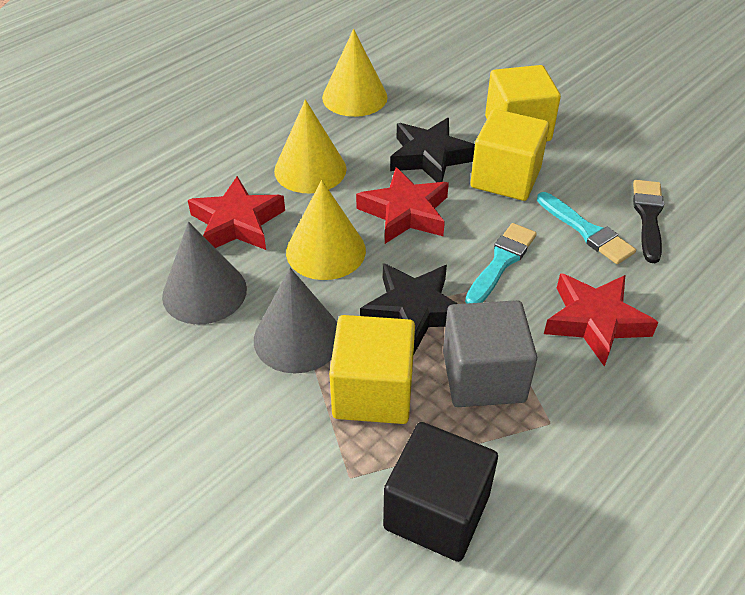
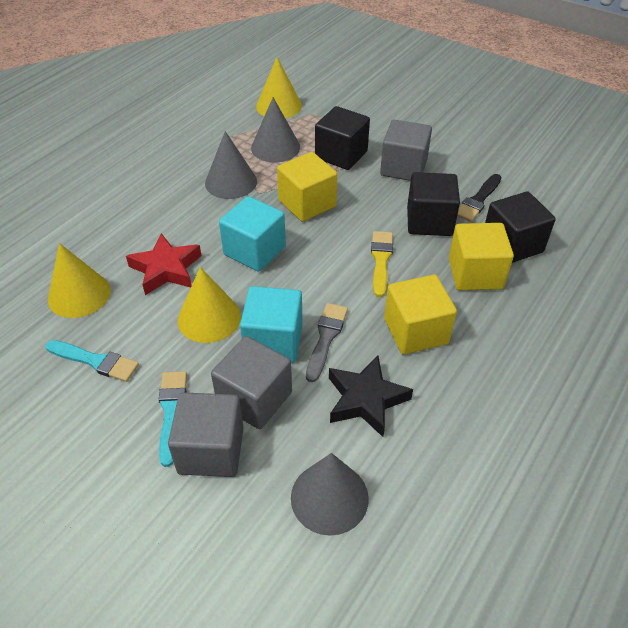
black cube: [383,422,498,562] = 1 -> [315,106,370,170] [407,172,460,236] [485,191,556,263] = 3
black star: [360,263,458,355] [390,118,475,182] = 2 -> [329,355,413,437] = 1
grey brush: none = 0 -> [306,303,348,382] = 1
grey cone: [162,221,247,325] [254,268,337,374] = 2 -> [205,131,257,199] [251,97,300,162] [291,453,369,536] = 3
grey cube: [443,300,537,407] = 1 -> [168,392,244,477] [211,336,292,429] [380,120,432,181] = 3
red star: [188,176,285,250] [356,167,449,244] [544,273,658,367] = 3 -> [126,233,202,295] = 1
turquoise cube: none = 0 -> [219,196,286,272] [240,286,303,363] = 2
yellow brush: none = 0 -> [371,231,393,297] = 1

